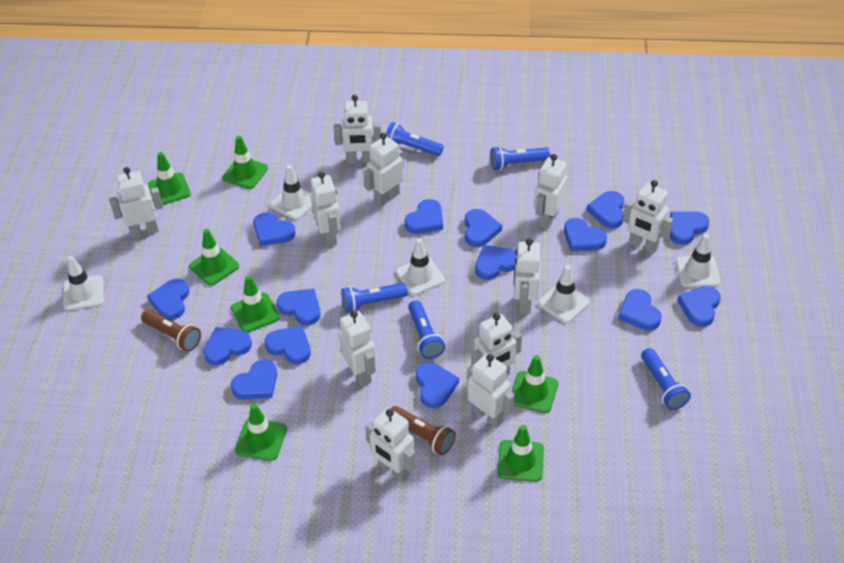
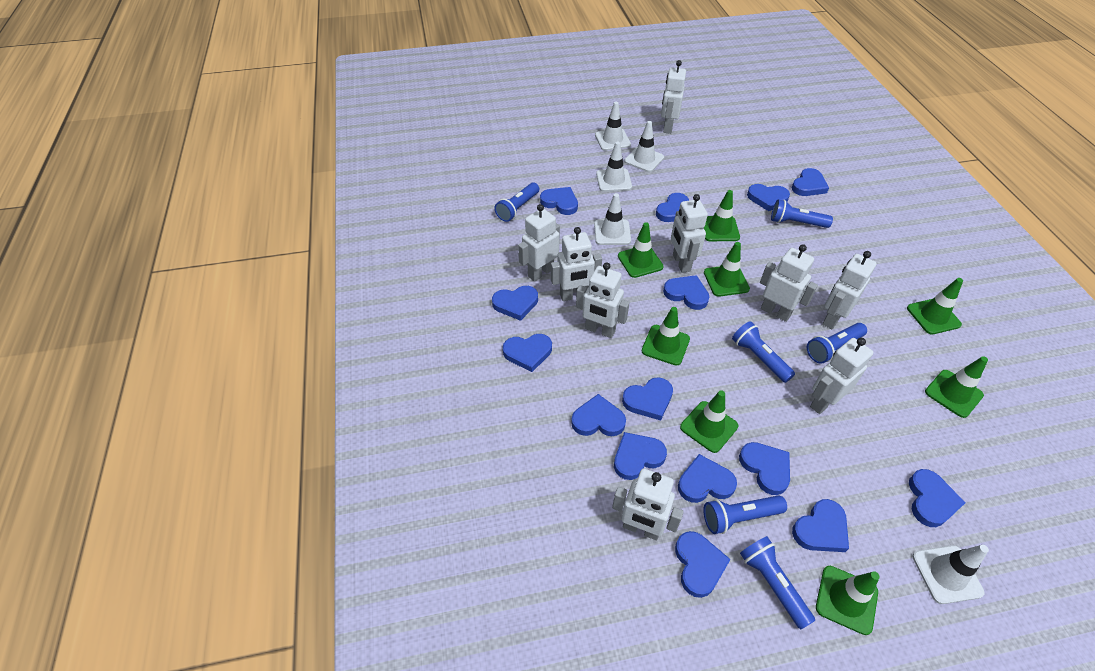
blue flashlight: [341,283,408,313] [386,122,444,156] [408,300,445,359] [490,146,550,170] [641,348,691,410] = 5 -> [495,183,539,222] [703,495,787,534] [732,321,795,383] [740,536,815,629] [771,199,833,228] [807,323,867,364] = 6
brown flashlight: [141,309,201,352] [391,406,456,455] = 2 -> none = 0
green traffic cone: [148,152,191,205] [189,229,239,286] [222,136,268,189] [231,275,280,333] [235,403,287,461] [497,425,544,482] [512,355,558,413] = 7 -> [618,222,664,278] [642,307,690,366] [680,390,738,453] [704,190,740,241] [704,242,750,297] [816,566,880,635] [907,278,963,335] [925,356,988,418] = 8
white robot: [109,167,163,238] [310,172,341,247] [334,95,381,163] [339,311,376,386] [364,133,404,207] [365,408,416,482] [467,354,515,428] [471,313,522,375] [514,238,540,314] [534,154,568,229] [622,180,673,254] = 11 -> [518,204,560,282] [551,227,602,301] [576,262,630,338] [612,469,684,540] [661,60,686,134] [671,194,708,273] [760,244,818,322] [810,338,873,414] [822,251,877,329] = 9

